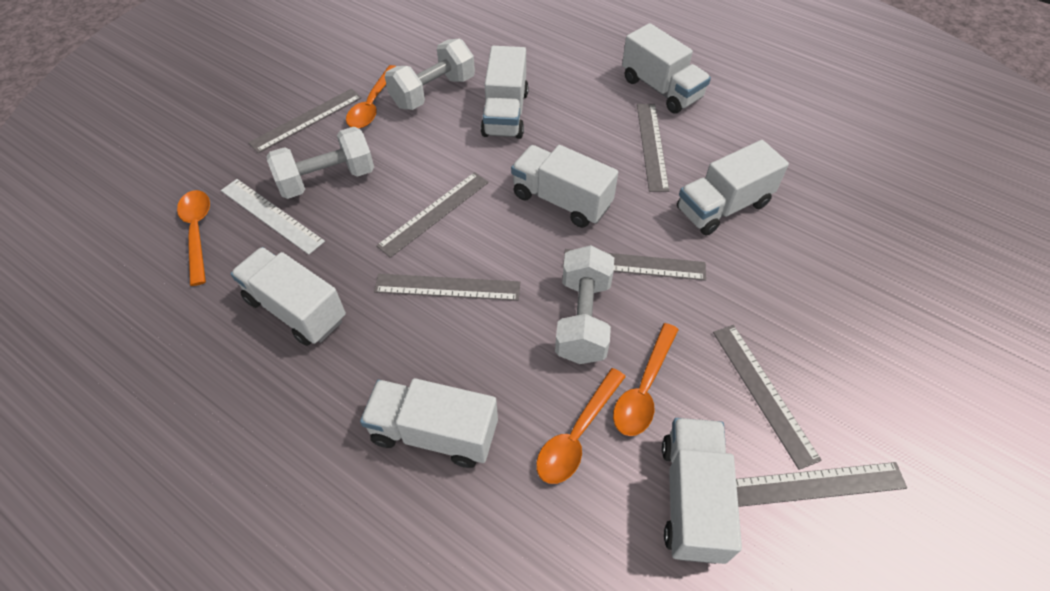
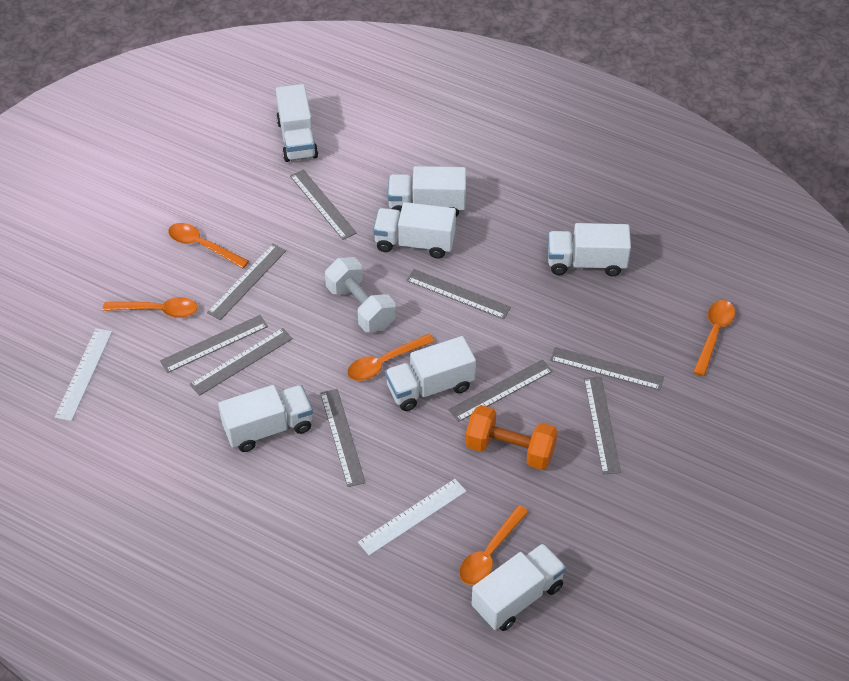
grey ruler: [248,89,362,153] [374,274,520,301] [376,172,489,258] [563,249,706,281] [637,104,669,192] [713,325,822,470] [736,462,907,507] = 7 -> [160,315,268,373] [190,328,293,396] [207,244,286,320] [290,170,357,240] [320,389,366,487] [406,269,511,319] [448,359,553,422] [550,347,664,390] [584,377,621,474] = 9
orange dumbbell: none = 0 -> [465,405,558,470] = 1
orange spoon: [177,190,210,286] [346,65,396,128] [536,368,626,484] [613,323,679,436] = 4 -> [103,297,198,318] [168,223,249,268] [347,334,435,381] [459,505,529,585] [693,300,735,376] = 5
white dumbbell: [266,127,374,199] [385,39,475,110] [555,245,614,364] = 3 -> [325,257,396,332] = 1
white ruler: [221,179,325,255] = 1 -> [55,328,112,421] [358,479,467,556] = 2

